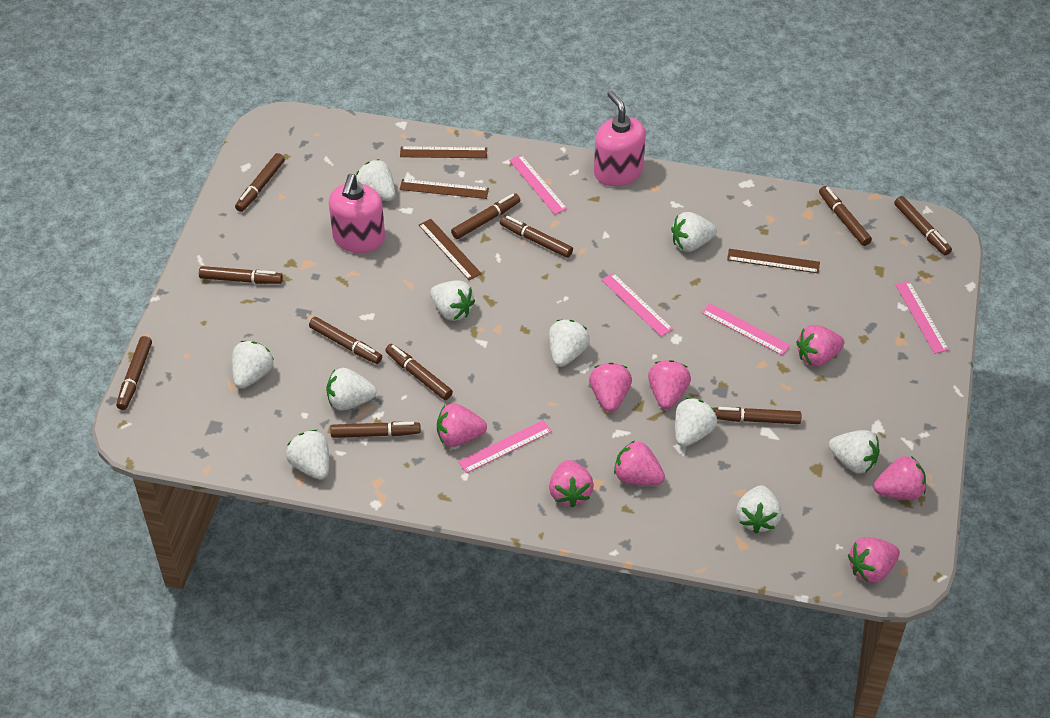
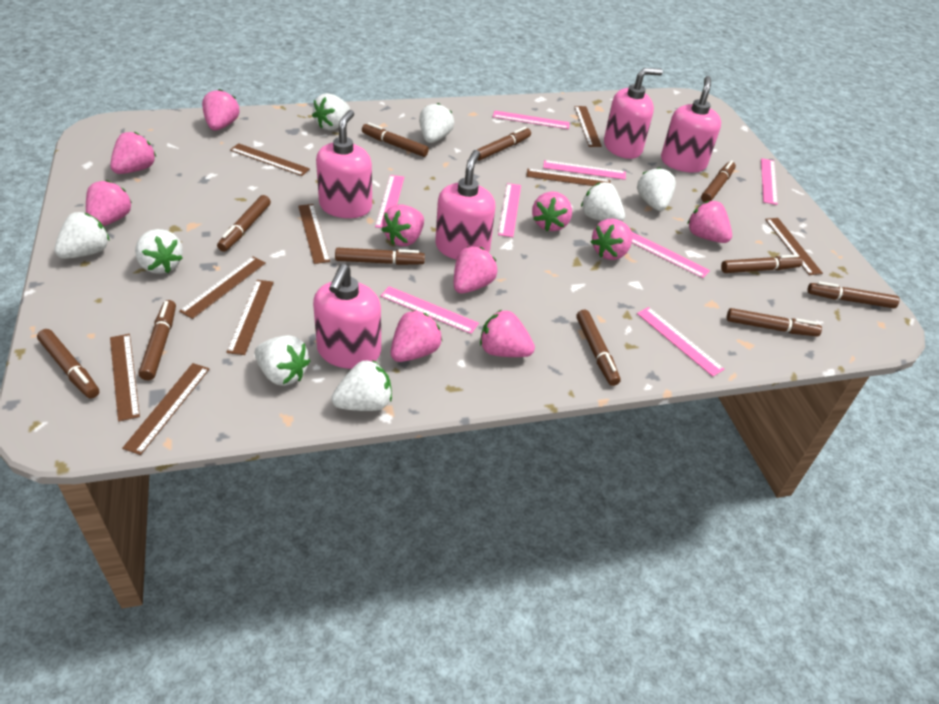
brown ruler: [400,146,487,158] [400,179,489,199] [419,219,482,280] [727,249,820,273] = 4 -> [110,334,140,422] [122,363,209,455] [179,256,266,319] [226,280,274,355] [230,143,310,176] [298,204,330,264] [526,169,610,186] [574,106,602,147] [765,218,823,275] = 9
pink ruler: [458,420,552,473] [509,155,567,214] [602,273,673,337] [702,303,790,356] [895,281,949,354] = 5 -> [375,175,404,228] [380,286,479,334] [493,110,570,129] [498,183,521,237] [543,160,626,180] [632,232,710,278] [637,307,725,377] [761,158,778,205] = 8
pink soap dispenser: [329,174,385,253] [594,91,646,186] = 2 -> [313,264,381,369] [316,110,372,218] [435,150,495,259] [604,68,663,159] [661,76,721,173] = 5
pink strawberry: [437,403,487,447] [549,460,594,507] [589,363,632,412] [614,441,665,485] [648,360,691,409] [796,325,844,367] [848,537,900,583] [874,456,926,500] = 8 -> [86,180,132,226] [110,132,156,174] [202,89,240,131] [381,204,424,246] [391,310,442,362] [454,247,497,294] [480,310,535,357] [532,191,572,231] [591,219,632,260] [687,201,732,243] = 10
white strawberry: [232,341,274,389] [286,430,329,480] [326,368,377,411] [356,159,395,201] [430,280,475,321] [549,320,590,367] [671,212,717,252] [675,398,717,447] [736,485,782,533] [829,430,880,473] = 10 -> [54,212,109,259] [135,229,183,274] [255,335,310,386] [312,93,350,131] [331,360,392,411] [419,103,454,143] [581,182,625,221] [637,167,676,211] = 8

